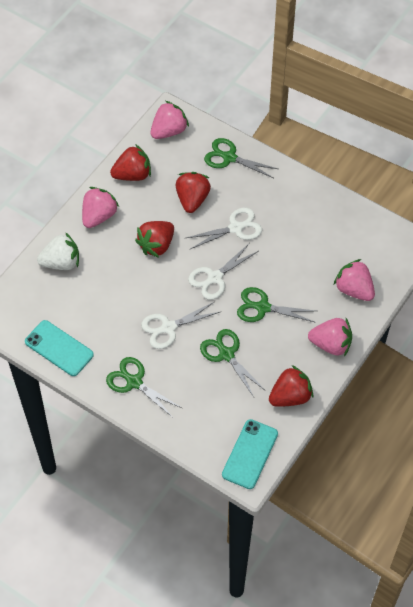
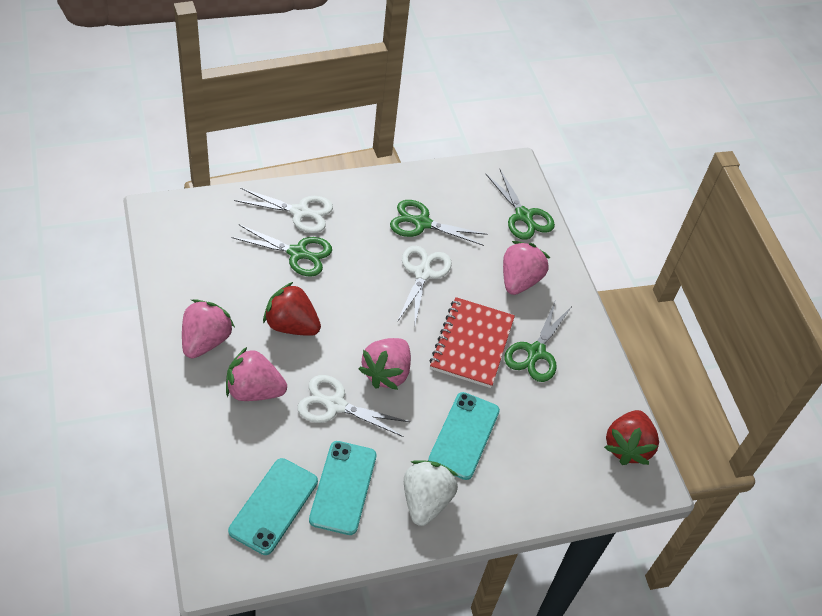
red notebook: none = 0 -> [429,297,515,388] = 1
red strawberry: [110,145,151,181] [135,221,174,258] [176,172,211,213] [269,365,313,407] = 4 -> [263,282,321,336] [604,410,659,465] = 2
turquoise phone: [25,320,94,376] [222,419,278,489] = 2 -> [228,458,318,555] [309,441,377,535] [428,392,500,480] = 3

